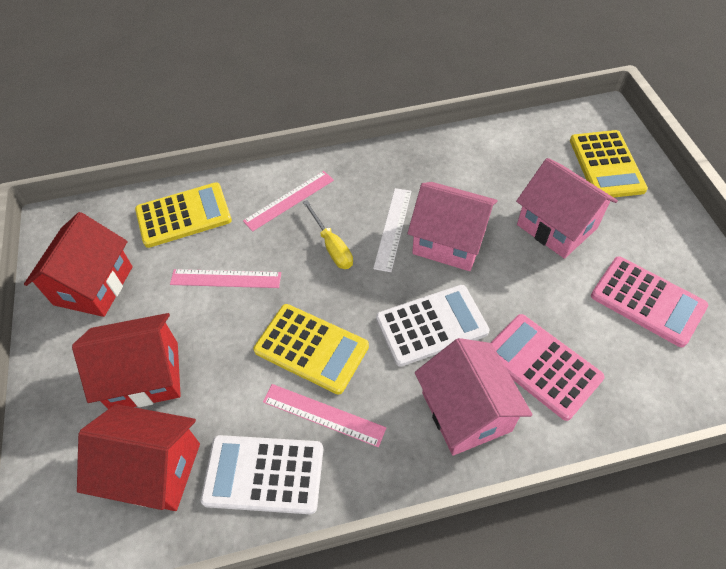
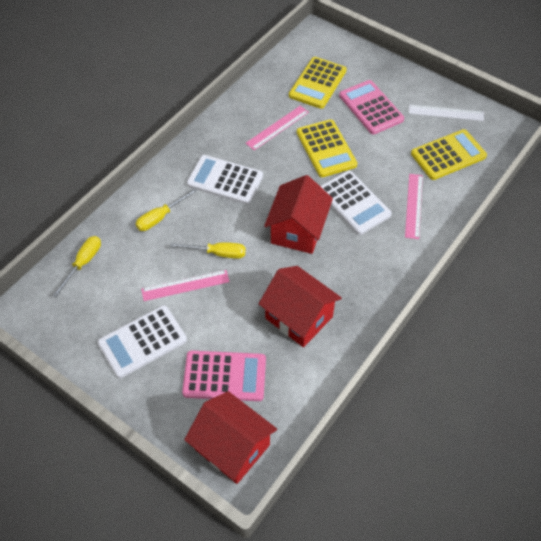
pink house: [408,182,498,271] [415,338,533,456] [516,158,618,259] = 3 -> none = 0
white calculator: [201,435,323,514] [376,285,489,367] = 2 -> [98,305,187,378] [187,155,263,204] [320,171,392,235] = 3
yellow screwdriver: [303,200,353,269] = 1 -> [52,236,101,297] [136,188,198,231] [170,242,246,259] = 3

